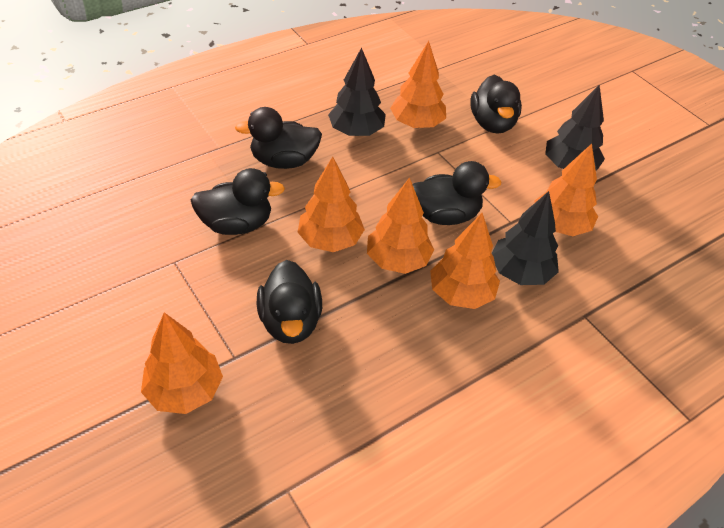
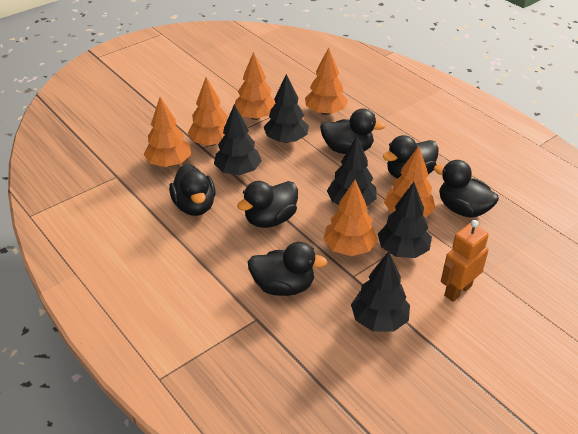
black duck: [191,168,285,235] [235,107,322,169] [257,260,322,344] [413,161,501,225] [470,75,522,134] = 5 -> [169,164,216,216] [237,181,298,228] [248,242,327,296] [320,109,385,154] [383,135,439,179] [434,160,499,218] = 6
black tree: [328,47,386,136] [491,191,559,285] [545,84,605,171] = 3 -> [214,104,262,175] [264,74,309,143] [327,136,377,206] [351,251,410,332] [378,182,432,258] = 5
orange robot: none = 0 -> [441,220,489,302] = 1

